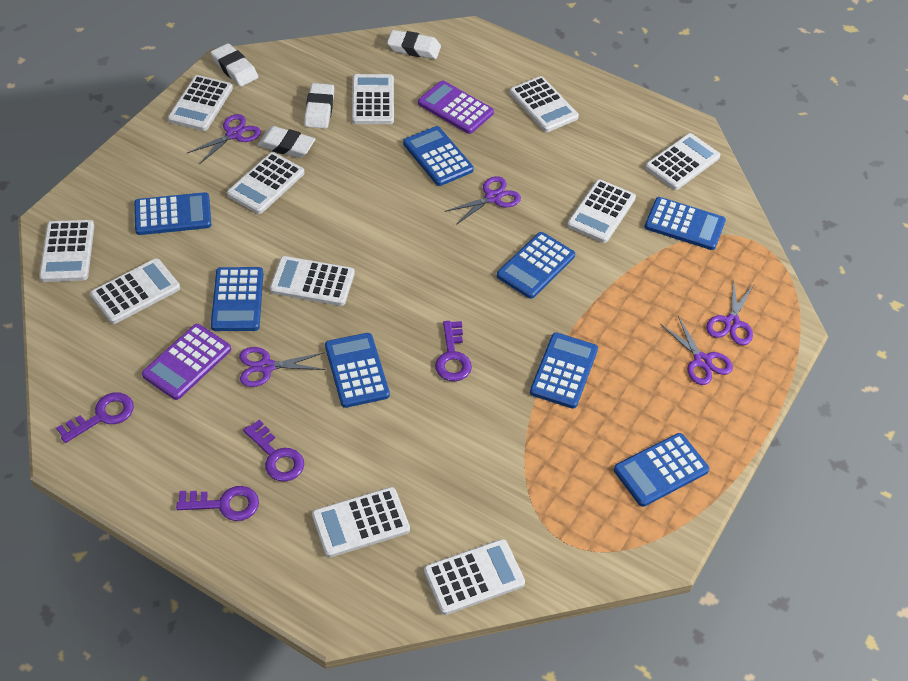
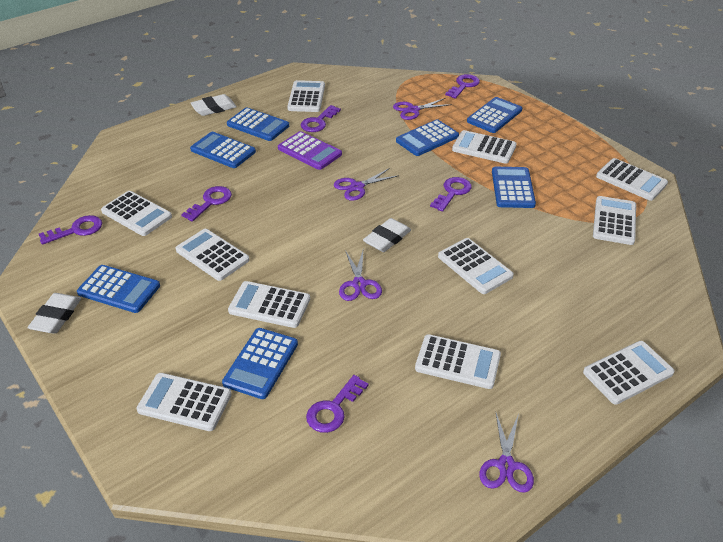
blue calculator: [134,192,211,235] [211,267,263,331] [325,333,390,408] [403,126,474,186] [497,232,575,299] [530,332,598,409] [614,433,709,507] [645,197,726,250] = 8 -> [77,265,160,313] [190,132,256,168] [222,328,298,399] [227,107,289,141] [396,119,459,156] [467,97,522,133] [492,167,536,208] = 7
purple calculator: [142,324,231,400] [418,81,494,134] = 2 -> [278,131,342,170] = 1
purple key: [56,392,134,443] [176,486,259,521] [243,419,304,482] [435,321,472,381] = 4 -> [39,215,102,245] [181,186,232,222] [301,105,341,132] [306,375,369,433] [430,177,472,212] [445,74,480,99] = 6
purple scissors: [188,114,261,164] [239,347,326,387] [445,176,521,225] [661,316,733,385] [706,279,754,345] = 5 -> [334,168,399,201] [339,248,382,301] [393,98,452,120] [479,411,534,493] = 4
white eraser: [211,43,258,86] [257,126,315,158] [304,83,334,129] [387,30,441,59] = 4 -> [27,293,81,334] [190,94,237,116] [363,218,411,252] = 3

